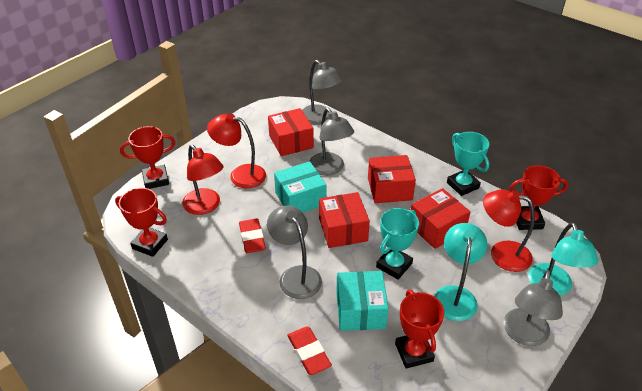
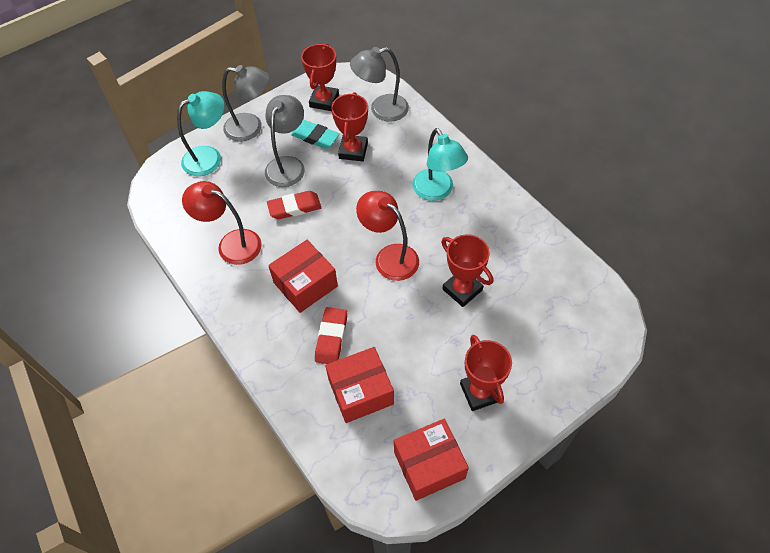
grey lamp: [267,206,322,299] [302,60,343,125] [310,108,354,176] [504,270,563,346] = 4 -> [222,65,270,142] [265,95,305,187] [350,47,409,122] = 3
red box: [268,108,314,156] [319,192,370,248] [368,155,416,203] [410,188,470,249] = 4 -> [268,240,338,313] [325,347,394,423] [394,419,469,501] = 3
red lamp: [182,145,224,215] [207,114,266,188] [483,189,535,272] = 3 -> [182,181,262,265] [356,191,419,281] = 2
turquoise box: [274,161,327,212] [336,271,389,331] = 2 -> none = 0
turquoise eraser: none = 0 -> [291,120,340,149] = 1
turquoise trophy: [376,208,419,280] [447,132,489,196] = 2 -> none = 0

